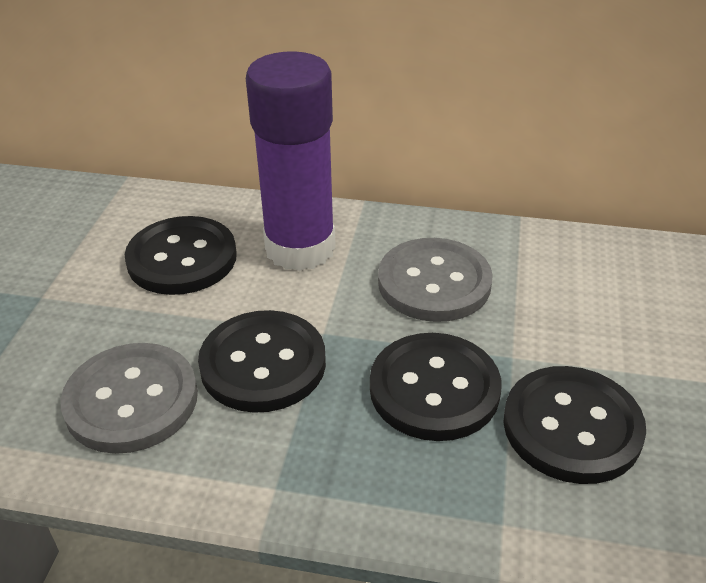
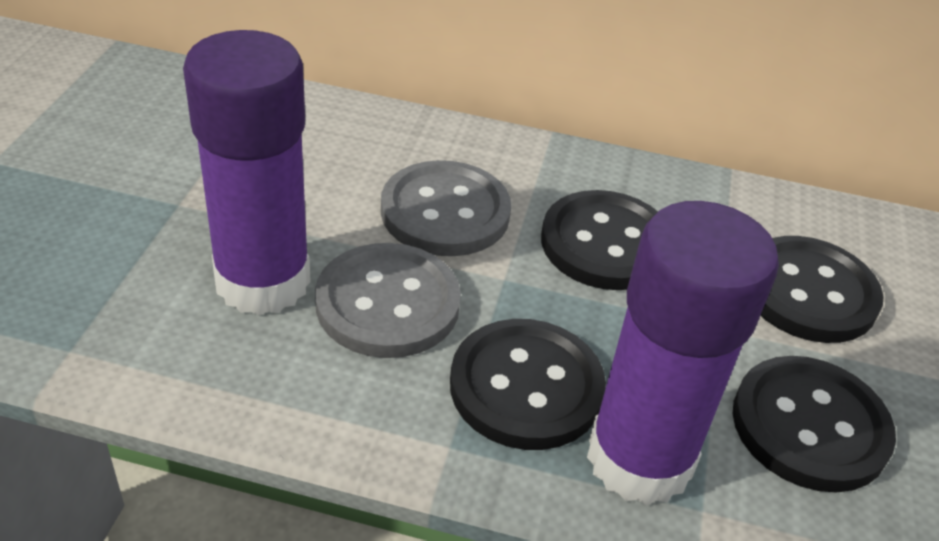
purple glue stick: [246,51,336,271] = 1 -> [183,30,311,315] [587,201,779,505] = 2

